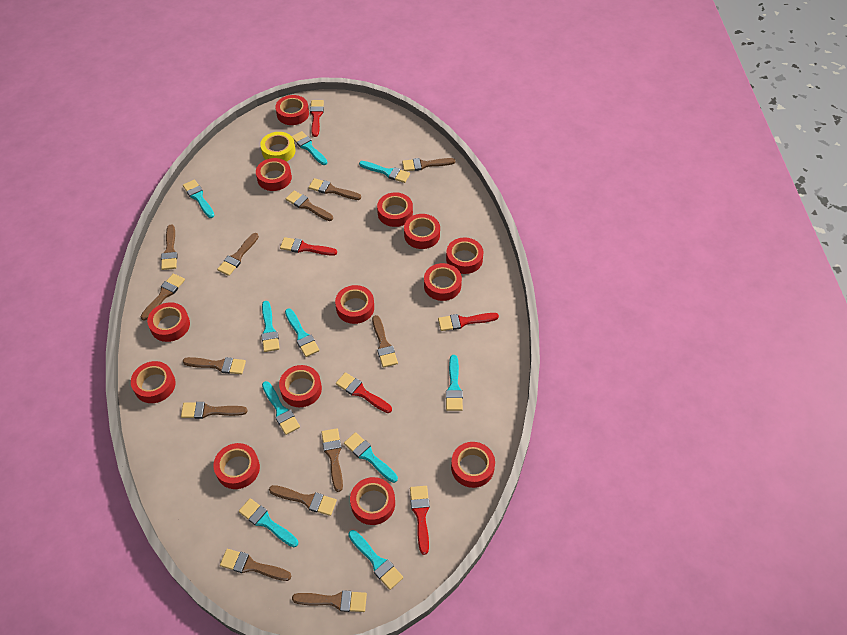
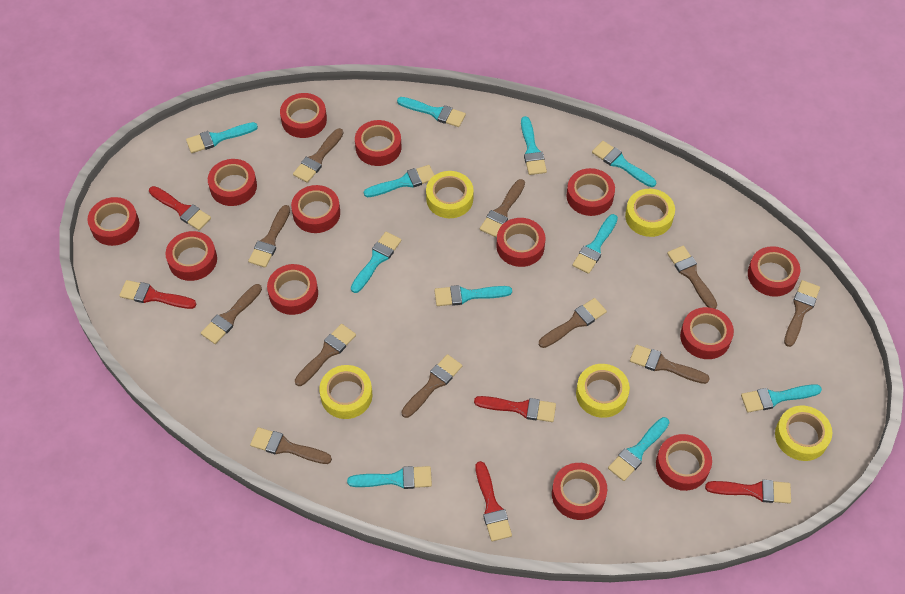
brown brush: [140,273,185,321] [161,225,178,270] [181,402,247,419] [183,357,246,374] [217,233,259,276] [220,549,292,581] [269,485,337,516] [286,191,333,221] [292,590,367,612] [309,178,361,200] [321,428,343,492] [372,315,398,368] [402,158,455,171] = 13 -> [201,284,262,344] [248,205,290,268] [250,427,332,464] [293,128,344,183] [295,324,356,386] [401,354,462,418] [480,179,525,237] [539,298,607,348] [630,345,710,384] [667,246,717,309] [784,280,820,347] = 11
turquoise brush: [183,180,215,218] [239,498,298,548] [261,301,280,352] [262,381,300,435] [285,309,320,357] [292,131,327,165] [344,432,398,483] [348,530,403,590] [359,161,410,183] [446,355,463,411] = 10 -> [186,122,258,153] [347,466,432,489] [351,232,401,293] [364,165,434,197] [397,97,466,127] [434,285,512,306] [521,116,547,175] [572,214,618,274] [592,141,656,187] [608,417,670,481] [741,384,822,412] = 11
yellow tape: [260,132,296,162] = 1 -> [319,365,372,419] [426,171,474,218] [576,364,630,418] [625,189,675,237] [775,406,832,461] = 5

